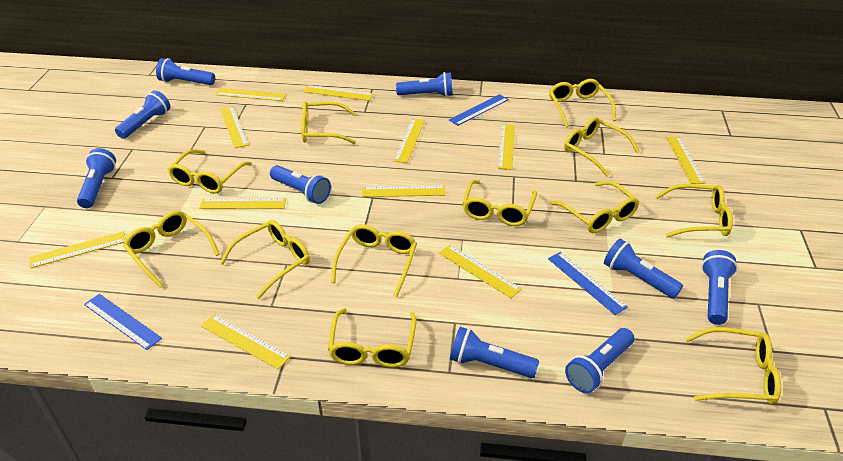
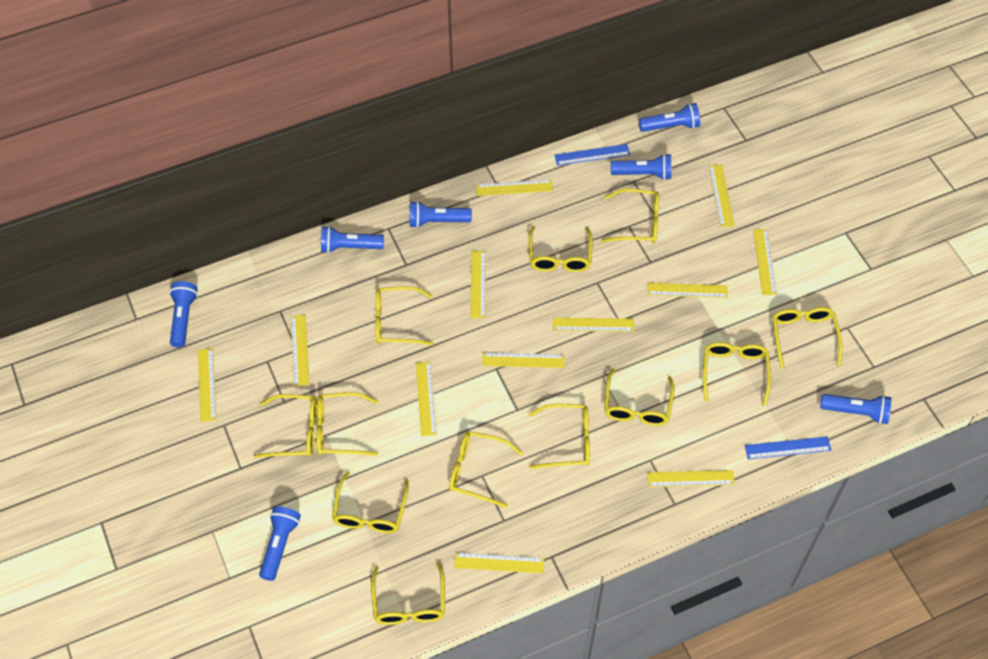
blue flashlight: [77,148,116,208] [115,90,170,139] [156,58,215,85] [270,165,331,204] [396,72,453,97] [450,327,539,378] [565,328,634,393] [604,239,683,299] [701,250,738,325] = 9 -> [169,281,198,348] [259,506,301,581] [321,226,384,253] [409,201,472,228] [611,154,671,180] [639,103,700,132] [820,394,891,424] = 7
blue ruler: [84,294,162,350] [449,94,509,126] [548,252,628,315] = 3 -> [555,144,630,166] [745,436,831,459] = 2
yellow ruler: [29,231,126,268] [199,198,286,209] [201,314,291,369] [215,88,286,101] [220,107,249,148] [303,85,373,101] [362,185,445,197] [393,118,425,163] [439,245,522,299] [497,124,515,170] [666,136,706,184] = 11 -> [198,348,216,422] [291,315,309,386] [416,362,437,436] [454,552,544,573] [470,251,486,318] [476,179,553,196] [482,352,565,368] [553,318,634,332] [647,470,735,487] [648,283,728,298] [708,165,735,227] [753,229,777,295] = 12

